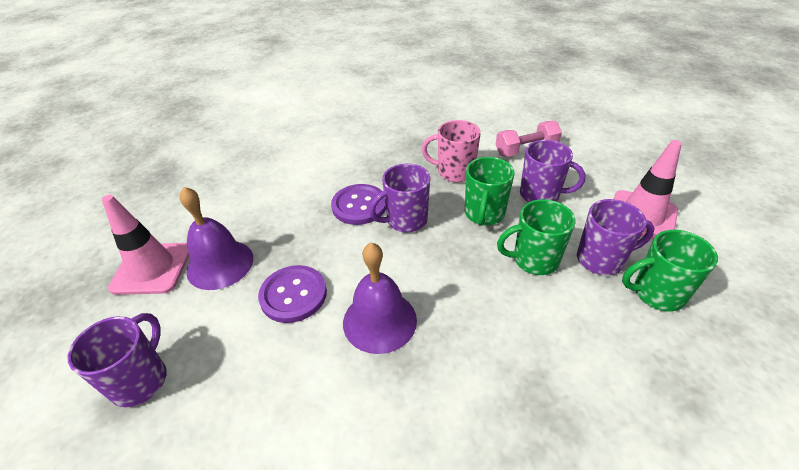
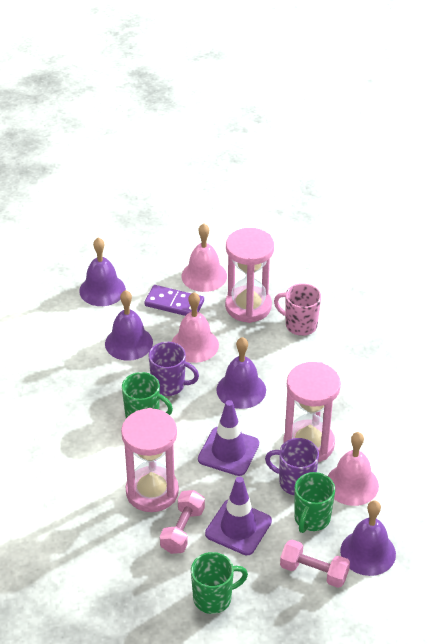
pink bell: none = 0 -> [172,292,219,363] [182,224,227,292] [328,432,379,506] = 3
pink dumbbell: [495,121,562,157] = 1 -> [160,490,205,554] [280,540,350,588] = 2
pink hourglass: none = 0 -> [121,408,179,512] [225,228,274,323] [283,362,341,462] = 3
pink traffic cone: [102,195,189,295] [614,140,682,240] = 2 -> none = 0
purple bell: [179,187,253,290] [343,242,417,354] = 2 -> [79,237,126,306] [105,290,153,361] [217,337,266,409] [340,500,396,576] = 4
purple button: [258,265,327,323] [331,184,386,225] = 2 -> none = 0
purple domino: none = 0 -> [144,285,204,316] = 1
purple mug: [67,313,167,407] [369,164,430,232] [520,140,586,202] [577,199,655,275] = 4 -> [149,342,199,396] [265,438,319,495] = 2
purple traffic cone: none = 0 -> [198,400,259,476] [205,476,272,555] = 2

